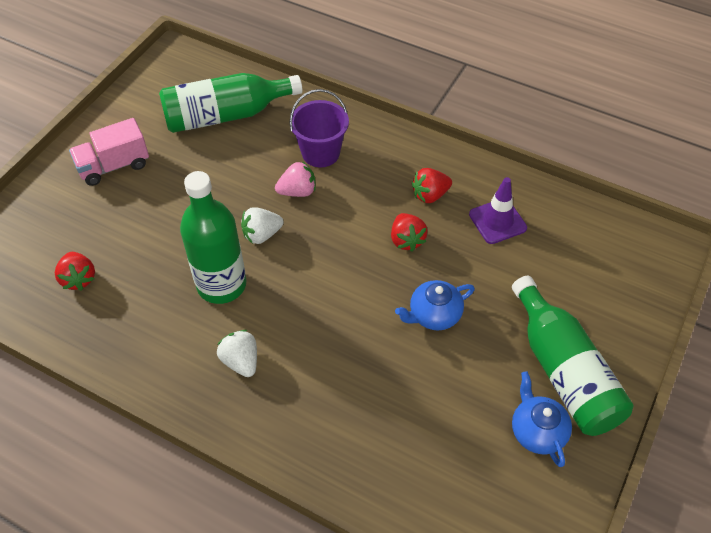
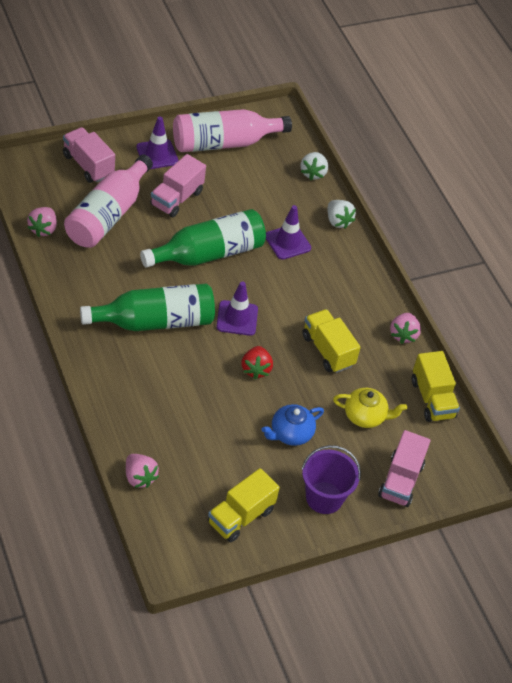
blue teapot: [395,280,475,330] [512,371,572,467] = 2 -> [262,404,324,446] = 1
green bottle: [159,73,302,133] [180,171,247,304] [512,276,634,436] = 3 -> [80,283,215,331] [140,209,266,268] = 2
pink bottle: none = 0 -> [64,155,153,248] [173,109,292,152] = 2
pink strawberry: [275,161,316,197] = 1 -> [27,207,57,237] [126,454,159,488] [390,313,421,344] = 3
pink truck: [69,118,149,186] = 1 -> [63,127,115,183] [150,154,206,217] [378,430,431,507] = 3
purple traffic cone: [469,177,527,244] = 1 -> [136,117,179,169] [216,281,258,336] [266,205,311,260] = 3
red strawberry: [55,252,95,291] [391,213,428,251] [412,168,452,203] = 3 -> [241,346,273,379] = 1
yellow teapot: none = 0 -> [333,388,407,428] = 1
yellow truck: none = 0 -> [208,468,280,542] [302,309,361,373] [412,351,460,422] = 3

